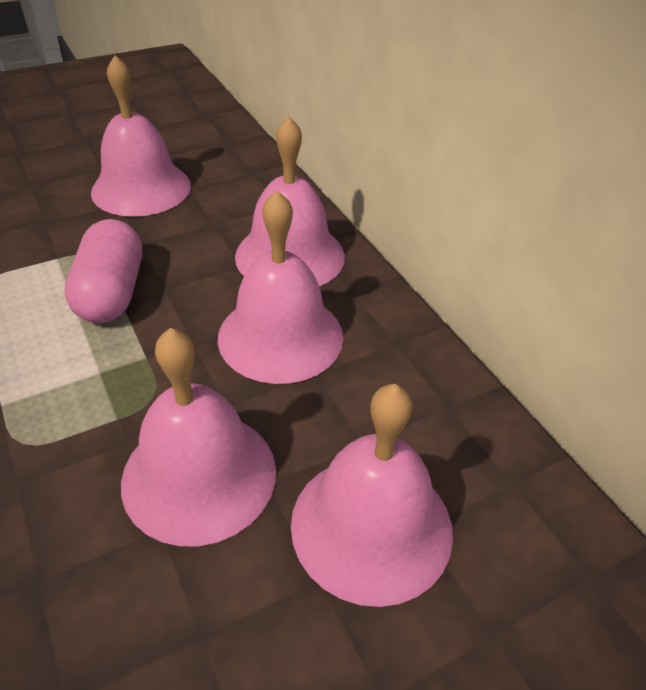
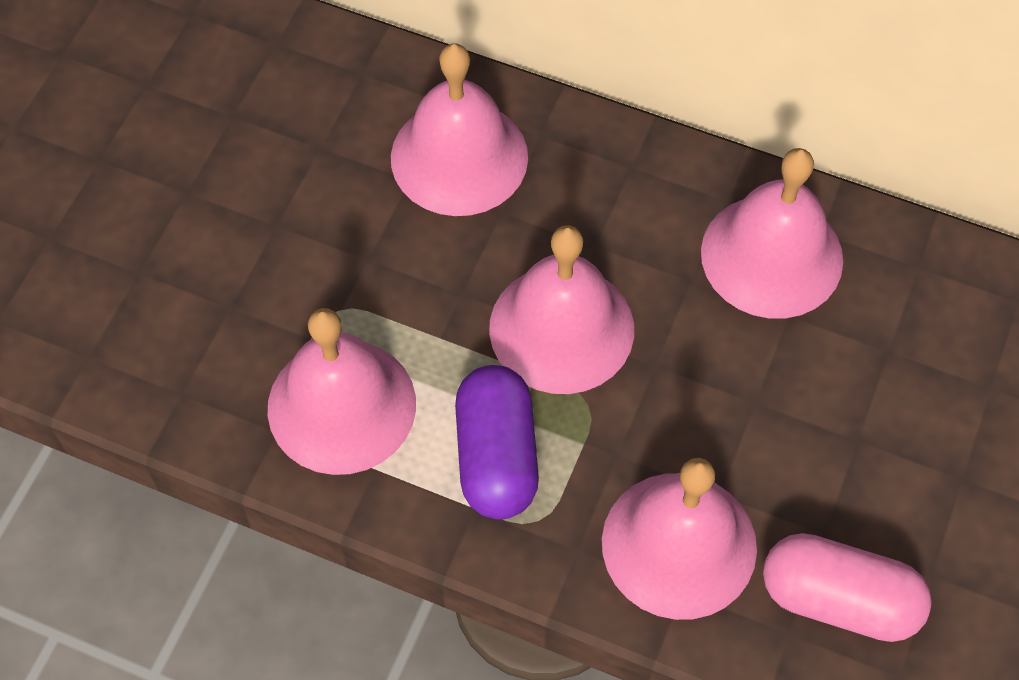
purple capsule: none = 0 -> [455,365,539,520] = 1

